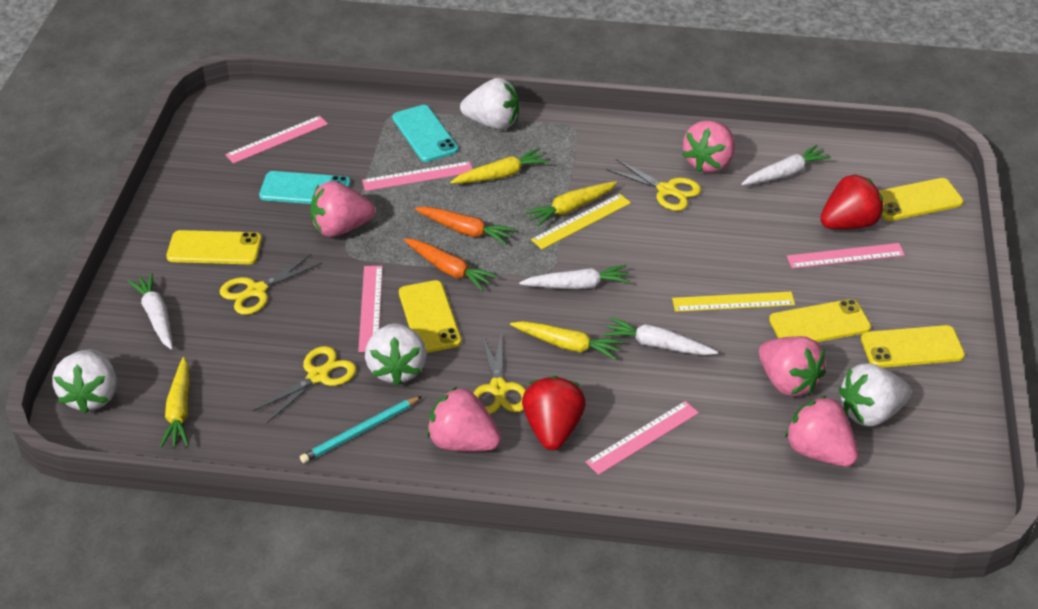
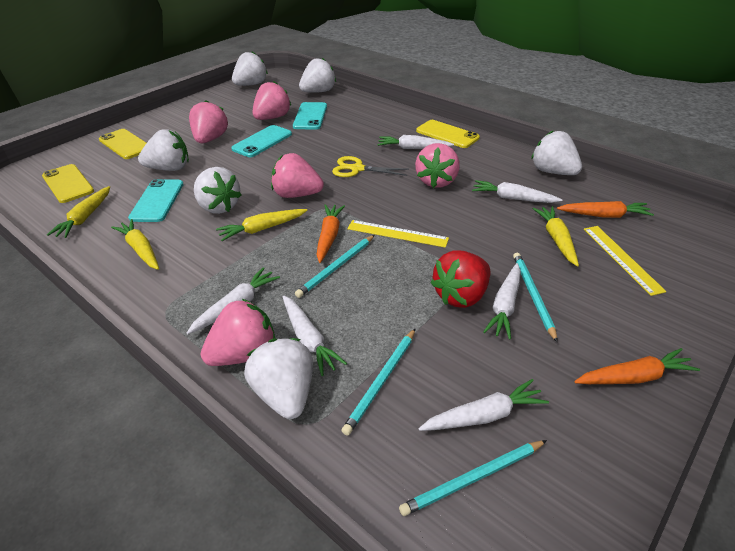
orange carrot: [404,239,497,291] [415,207,516,245] = 2 -> [317,204,345,263] [557,201,654,218] [574,348,700,384] = 3
pink ruler: [225,116,328,164] [358,266,383,352] [362,161,473,191] [586,401,699,475] [787,243,905,268] = 5 -> none = 0
red strawberry: [522,376,586,450] [820,174,884,229] = 2 -> [431,251,490,308] = 1
turquoise pencil: [300,396,422,463] = 1 -> [295,235,375,298] [341,328,416,436] [399,440,547,516] [513,253,558,343] = 4
turquoise phone: [259,171,351,204] [392,105,458,162] = 2 -> [128,179,184,222] [231,125,292,157] [293,102,327,130] = 3
white carrot: [127,273,173,350] [519,265,631,290] [603,317,718,355] [742,145,831,185] = 4 -> [187,267,280,334] [283,295,347,376] [378,135,454,149] [418,379,549,431] [472,180,562,203] [483,263,521,340] = 6
white strawberry: [52,349,117,413] [365,323,427,386] [460,78,519,130] [839,363,911,426] = 4 -> [138,129,189,171] [194,167,241,214] [232,52,268,86] [244,338,313,419] [299,58,336,93] [531,130,582,175] = 6
yellow phone: [166,230,262,264] [399,280,462,353] [769,299,871,342] [861,325,965,368] [879,178,964,221] = 5 -> [42,164,94,203] [99,129,146,159] [416,120,480,148] = 3
yellow scissors: [220,254,322,315] [253,346,356,423] [474,334,526,414] [606,159,701,211] = 4 -> [332,156,409,177] = 1

